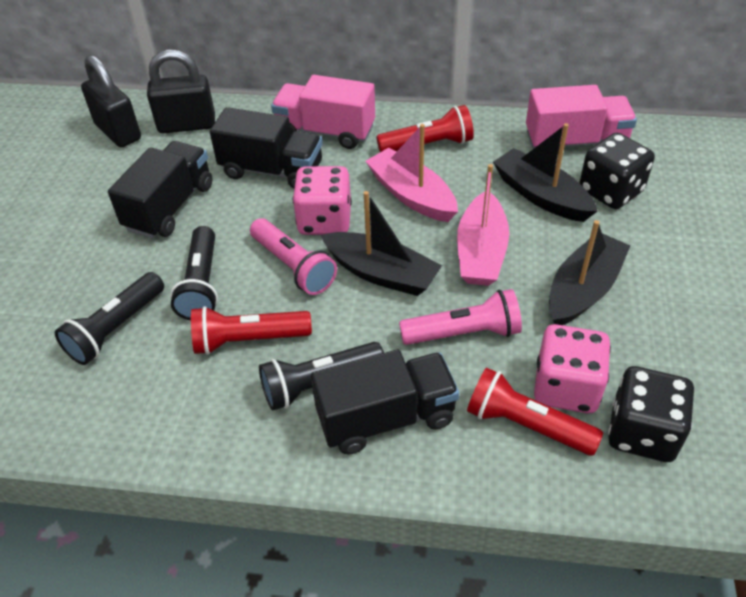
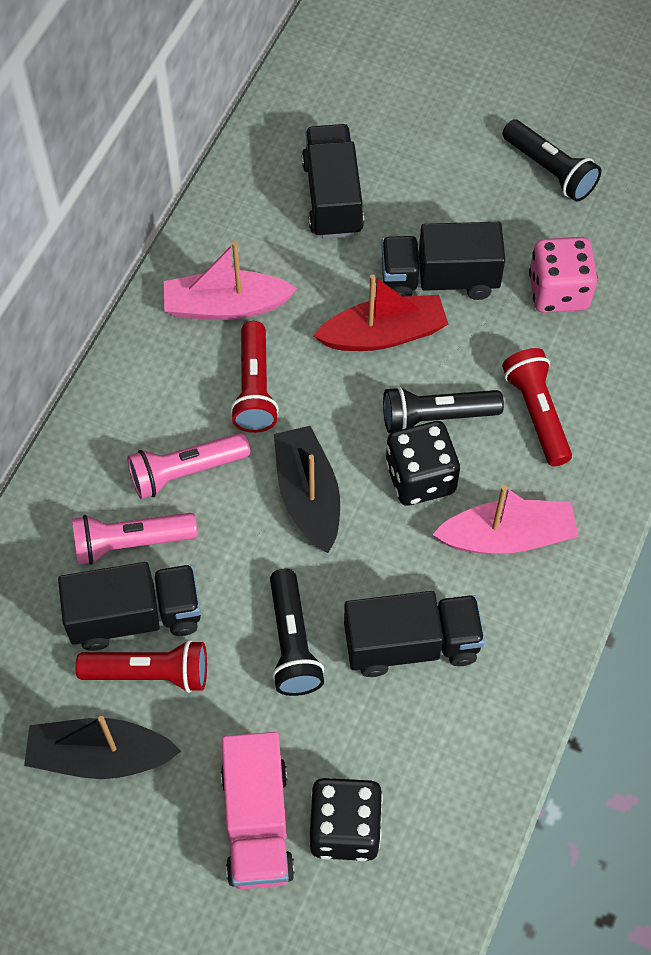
black boat: [321,191,442,296] [493,123,598,222] [549,220,630,325] = 3 -> [24,716,181,779] [274,426,340,553] = 2
black padlock: [81,55,141,147] [147,50,215,134] = 2 -> none = 0
black truck: [108,141,213,238] [210,107,323,189] [311,350,459,454] = 3 -> [58,562,201,651] [302,124,364,239] [344,591,485,677] [381,222,505,300] = 4
pink dice: [293,166,352,235] [534,324,611,414] = 2 -> [529,237,598,313] = 1
pink truck: [271,75,375,149] [526,85,637,152] = 2 -> [221,732,295,889] = 1
red boat: none = 0 -> [313,275,448,351] = 1

